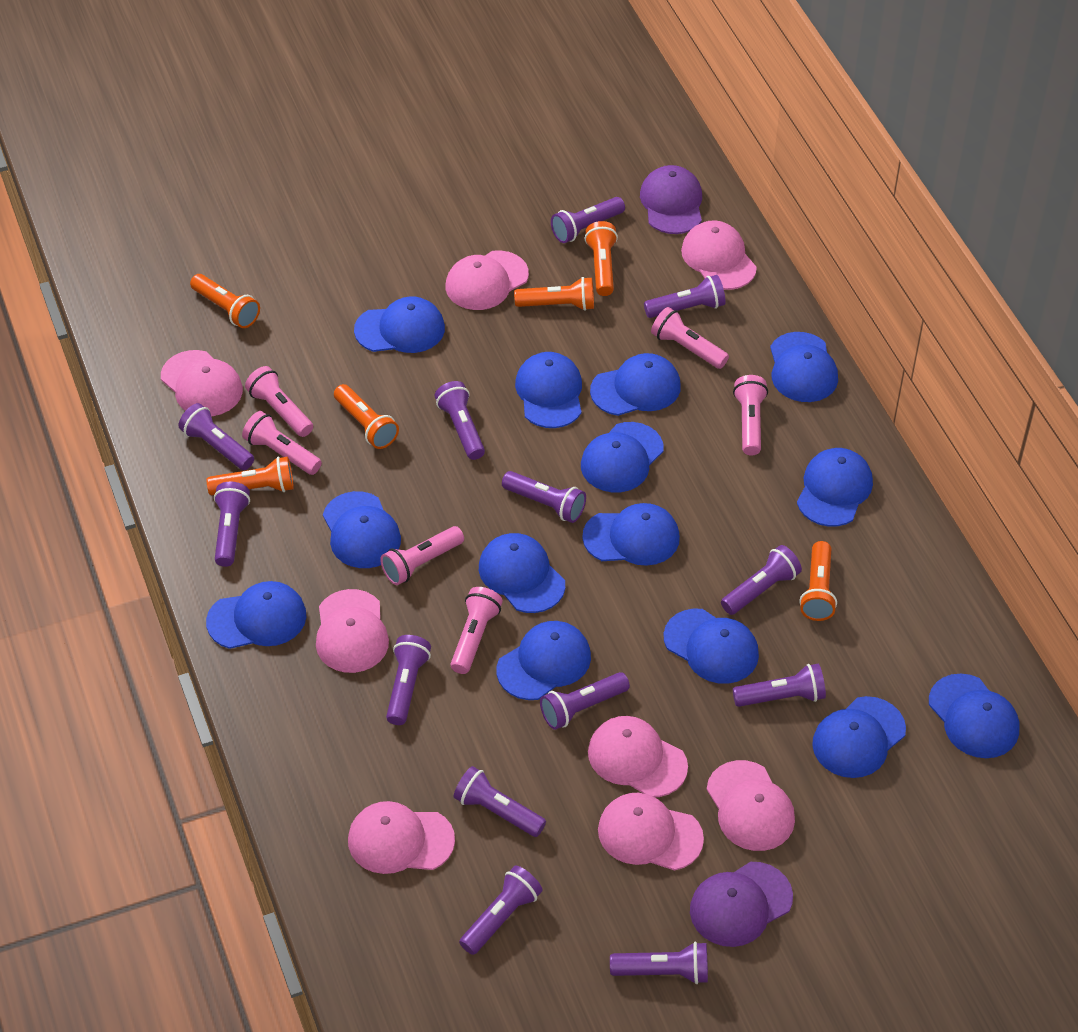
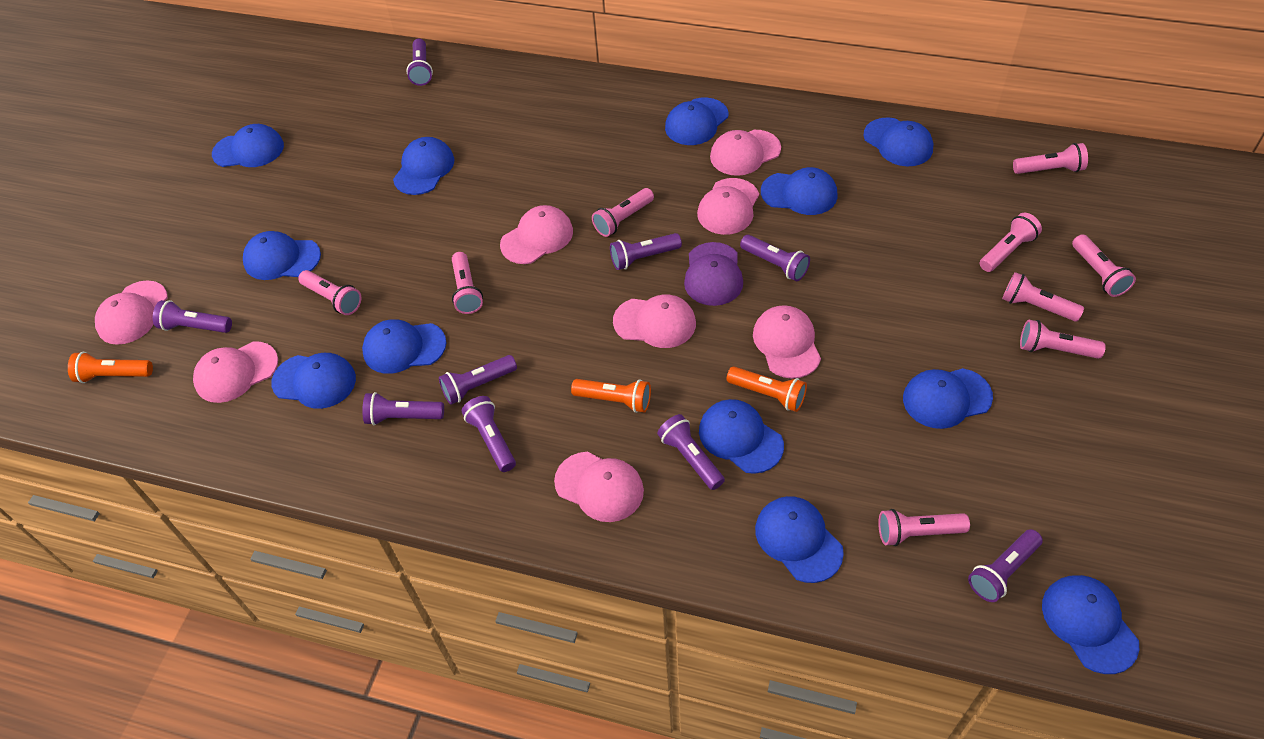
blue cap: [206,581,306,649] [323,491,401,568] [354,296,445,353] [479,533,565,613] [497,621,591,700] [515,352,582,428] [581,422,664,492] [582,503,680,566] [590,353,681,416] [663,608,759,684] [770,332,838,402] [797,448,873,527] [812,696,906,778] [929,674,1019,758] = 14 -> [212,124,284,167] [243,231,321,280] [271,353,356,409] [362,319,446,374] [393,137,454,195] [665,97,728,145] [699,399,784,474] [755,496,844,583] [761,167,838,215] [864,117,934,166] [903,368,993,429] [1042,575,1139,674] = 12
orange flashlight: [190,274,260,328] [206,456,294,495] [334,384,399,449] [514,277,594,311] [585,221,618,296] [799,541,837,621] = 6 -> [68,352,153,383] [571,379,651,413] [727,367,807,412] = 3
pink flashlight: [242,411,322,475] [245,366,313,437] [380,526,464,585] [450,587,503,674] [651,307,729,369] [733,375,768,455] = 6 -> [298,270,362,315] [452,252,483,314] [592,188,654,237] [878,509,970,546] [980,213,1042,272] [1002,272,1084,321] [1013,143,1088,174] [1020,320,1106,359] [1072,234,1136,297] = 9
purple cap: [640,165,702,234] [690,862,793,947] = 2 -> [684,242,743,306] = 1
purple flashlight: [179,403,254,470] [214,482,250,567] [386,635,431,725] [434,381,485,460] [454,766,546,837] [459,866,543,955] [502,471,586,523] [540,672,630,730] [551,197,625,243] [610,942,708,984] [644,275,726,318] [721,545,802,615] [733,663,826,707] = 13 -> [153,300,232,333] [362,392,444,425] [406,39,433,86] [439,355,517,405] [462,396,516,472] [610,233,682,270] [657,414,725,490] [740,235,810,281] [968,529,1043,602] = 9

